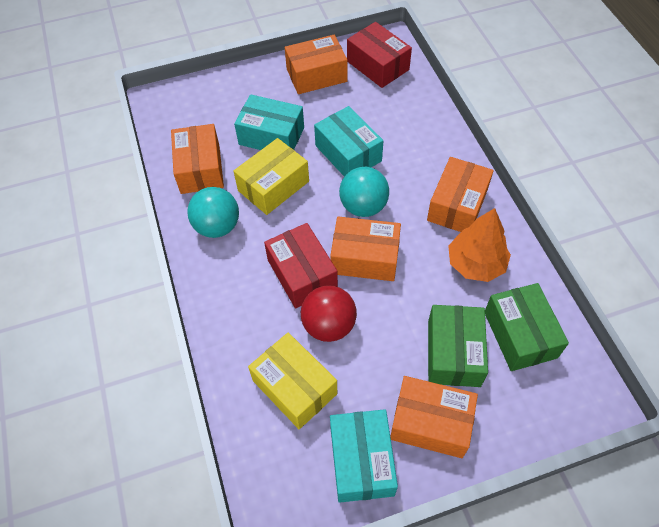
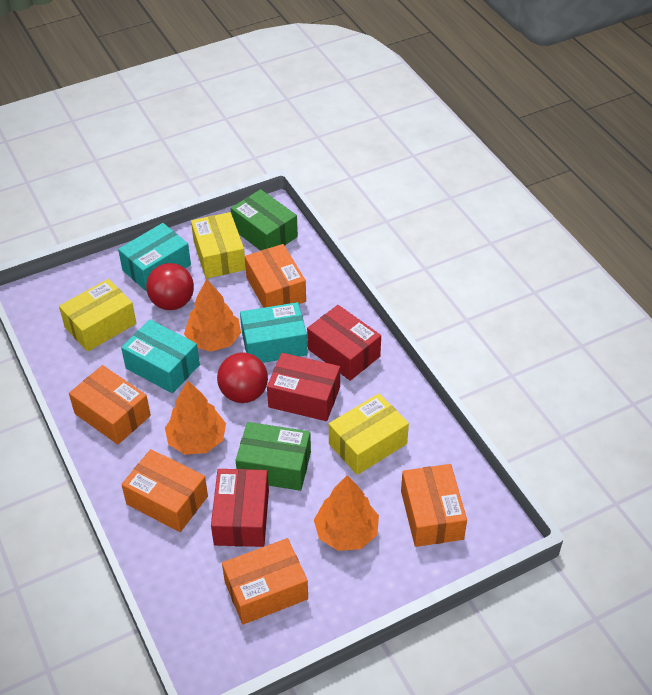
orange tree: [448,208,511,282] = 1 -> [165,381,226,455] [184,279,241,352] [314,475,379,551] = 3
red ball: [301,285,357,342] = 1 -> [146,263,194,310] [217,352,268,403] = 2
red box: [264,223,338,308] [347,22,412,88] = 2 -> [211,469,269,547] [267,353,340,421] [307,305,381,381] = 3
turquoise ball: [187,187,239,238] [339,167,389,217] = 2 -> none = 0
yellow box: [233,138,309,215] [248,333,337,429] = 2 -> [59,279,136,352] [191,212,246,279] [329,393,409,475] = 3

